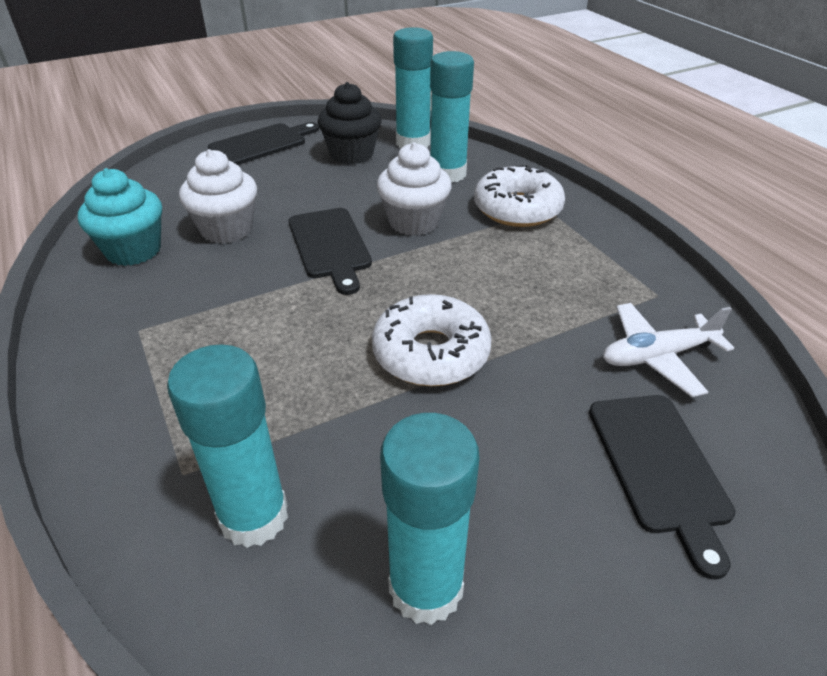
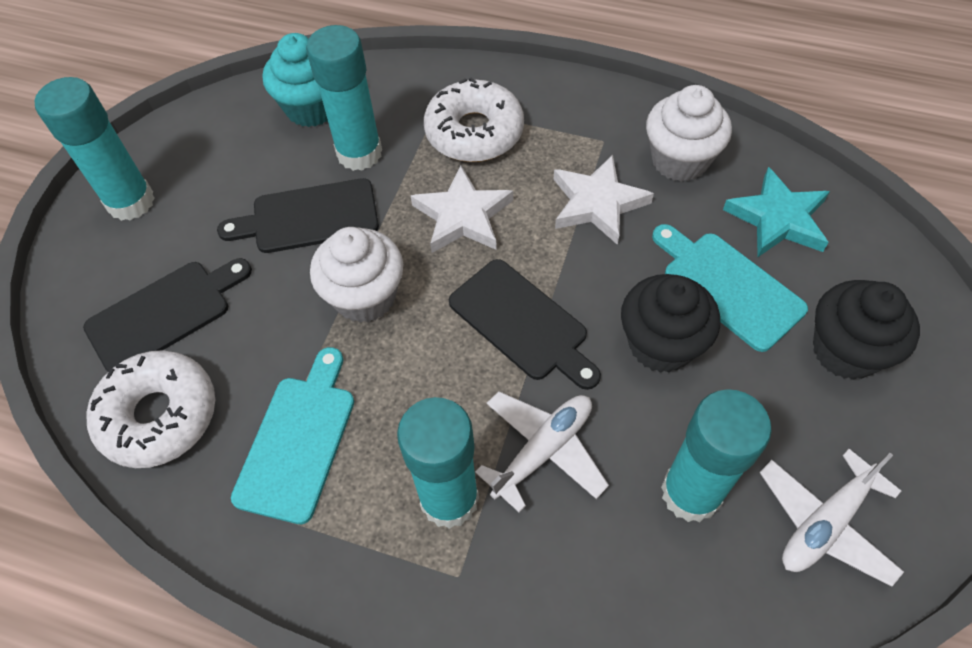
black cupcake: [318,82,382,164] = 1 -> [621,274,720,373] [813,280,920,380] = 2
turquoise cutting board: none = 0 -> [231,347,354,524] [652,224,808,352] = 2
turquoise star: none = 0 -> [723,167,830,257] = 1
white plane: [603,303,734,397] = 1 -> [475,391,609,513] [760,449,904,587] = 2
white star: none = 0 -> [411,166,513,253] [553,155,654,245] = 2

